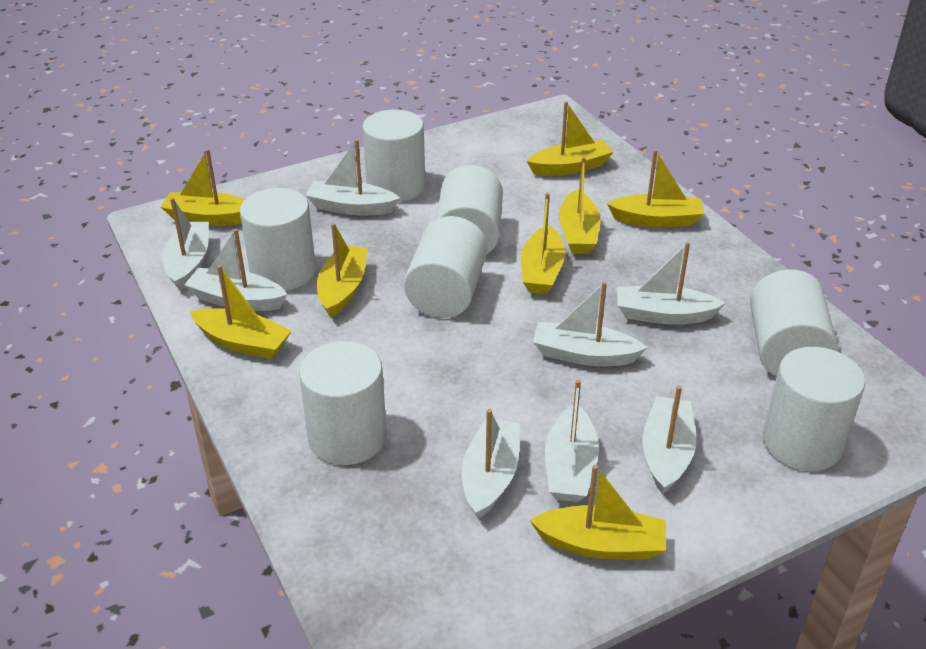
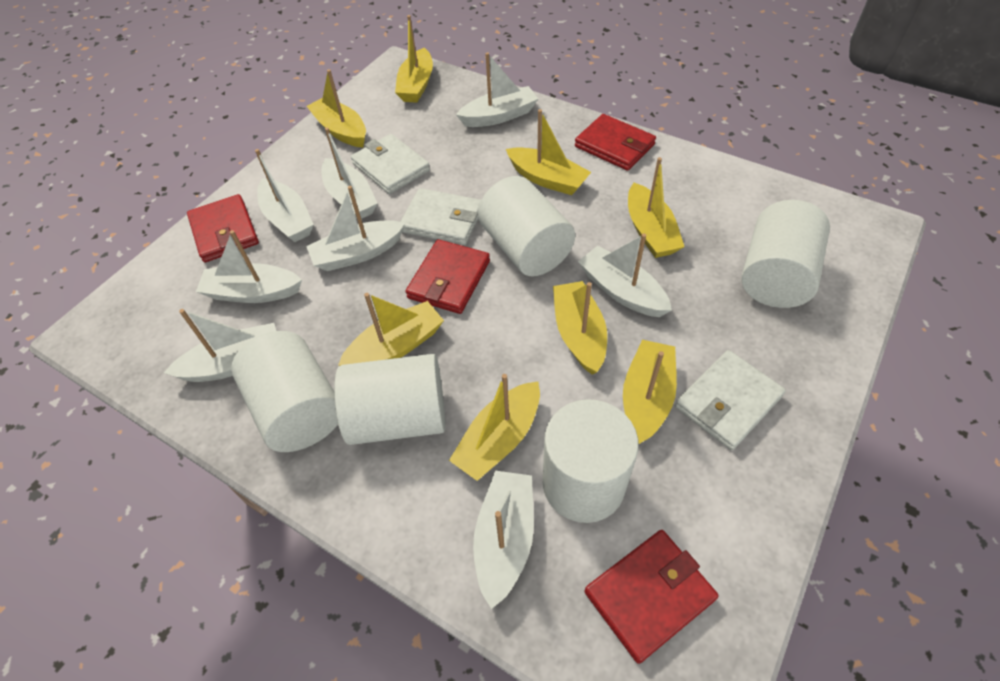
red wallet: none = 0 -> [187,194,259,262] [405,239,490,314] [575,114,656,171] [585,530,719,664] = 4
white cylinder: [240,188,316,291] [299,341,387,465] [362,110,425,202] [404,216,488,318] [436,165,503,254] [750,269,838,376] [762,347,865,471] = 7 -> [231,331,338,452] [334,354,445,445] [478,176,575,277] [543,399,639,523] [741,200,830,308] = 5
white wallet: none = 0 -> [351,134,430,194] [400,188,481,245] [675,350,786,450] = 3

